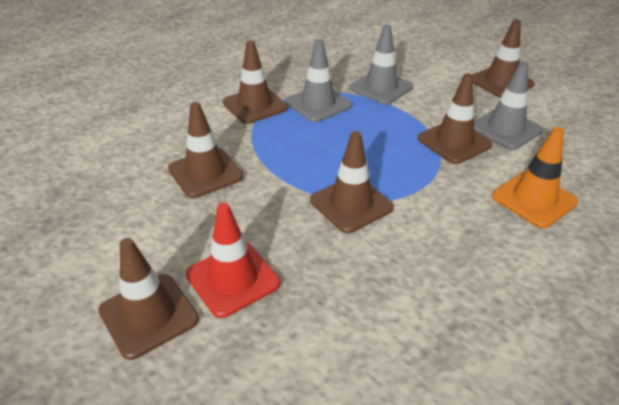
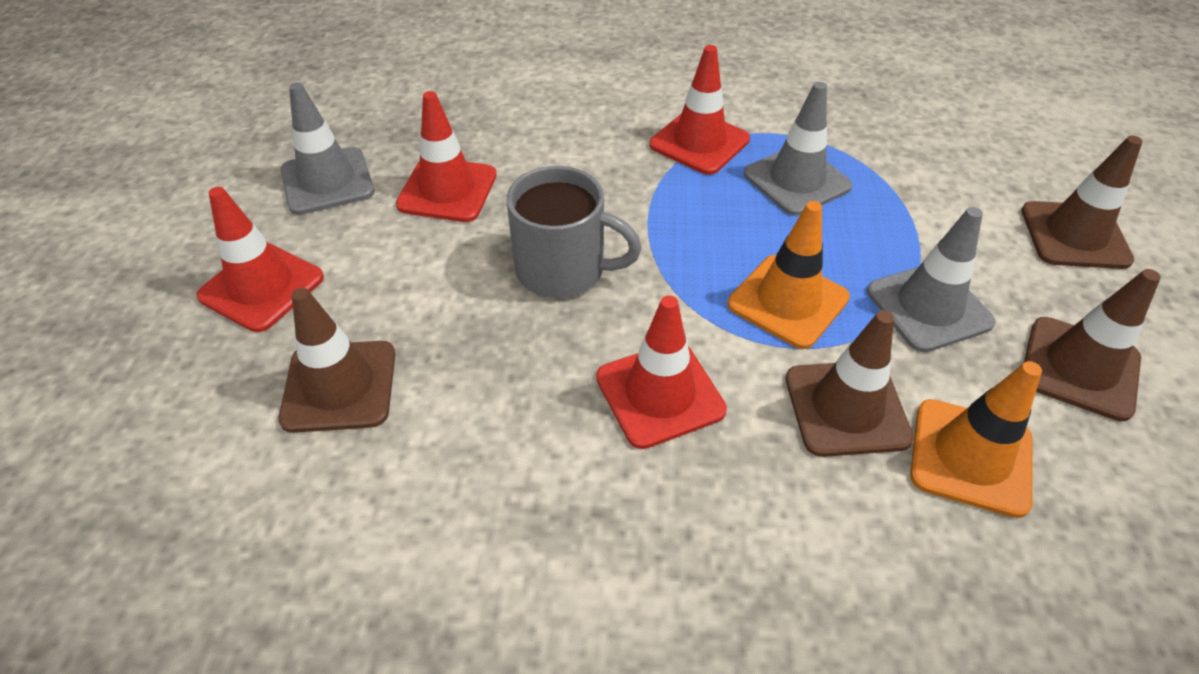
brown traffic cone: [98,238,199,360] [168,102,244,198] [223,40,288,124] [310,131,394,233] [418,73,493,164] [473,19,535,98] = 6 -> [279,288,395,433] [786,310,914,457] [1021,136,1142,269] [1024,269,1161,421] = 4
grey mug: none = 0 -> [507,166,642,298] = 1
orange traffic cone: [492,127,578,228] = 1 -> [728,201,850,349] [910,361,1042,518] = 2
red traffic cone: [186,203,280,318] = 1 -> [196,187,324,332] [396,91,497,222] [596,295,727,449] [650,45,750,175] = 4

